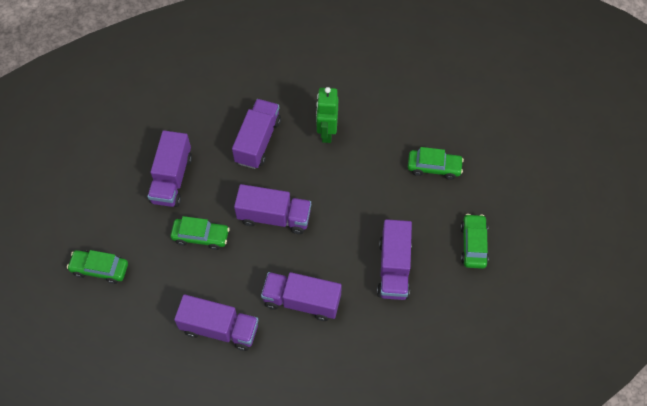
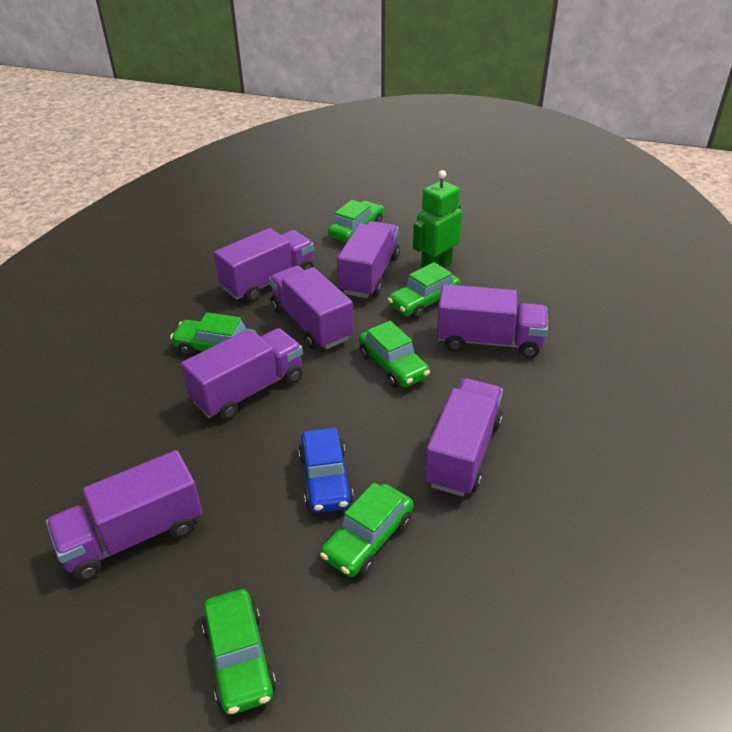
blue car: none = 0 -> [298,428,354,513] = 1
green car: [67,250,128,284] [171,216,230,250] [408,147,464,180] [461,214,489,269] = 4 -> [170,312,257,356] [202,589,276,715] [320,483,414,577] [328,200,383,243] [358,321,430,388] [388,262,461,319] = 6
purple truck: [148,131,192,207] [174,294,258,351] [232,99,281,169] [234,184,311,234] [261,272,342,321] [377,219,412,300] = 6 -> [46,450,202,581] [181,328,303,420] [214,228,314,302] [269,266,353,349] [337,221,400,298] [424,378,503,496] [437,284,548,358] = 7

